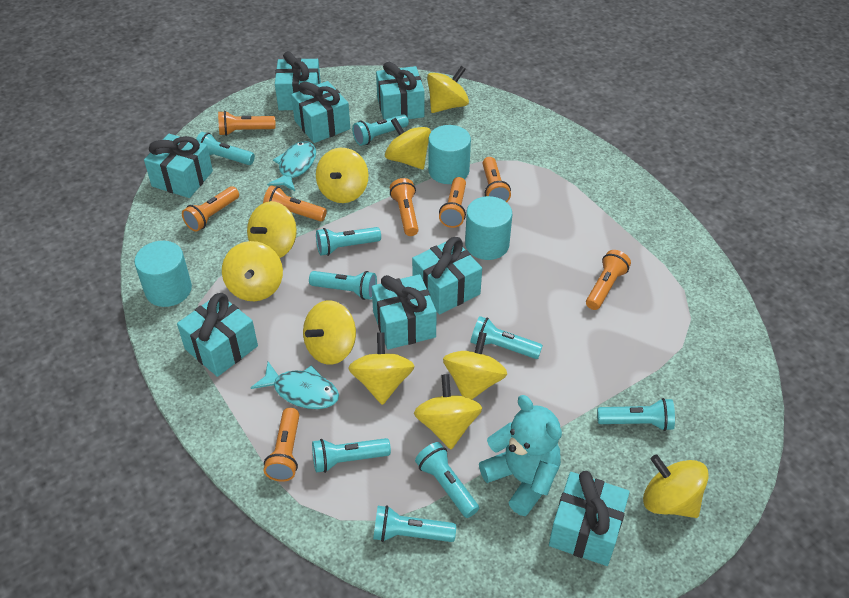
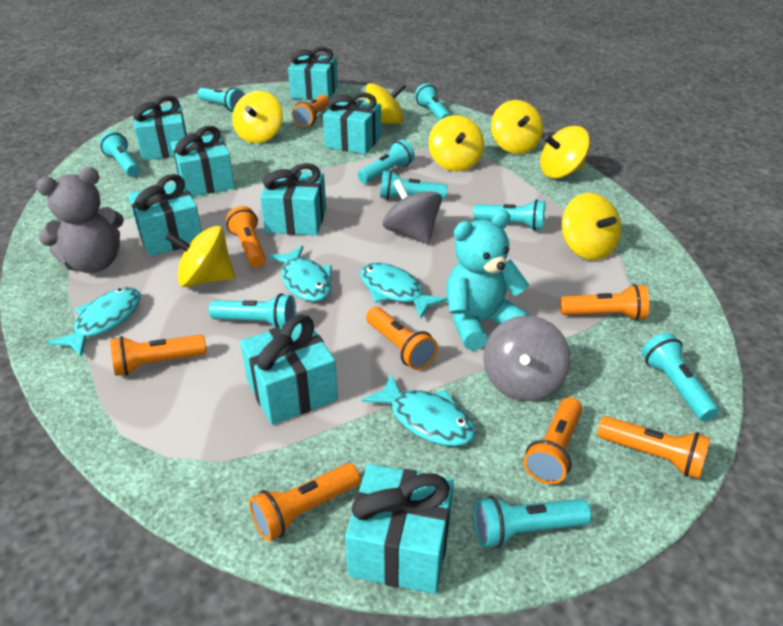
grey spinning top: none = 0 -> [383,179,442,244] [483,315,571,401] = 2
grey teddy bear: none = 0 -> [36,167,124,273] = 1
turquoise cylinder: [134,241,192,307] [428,125,471,184] [465,196,512,260] = 3 -> none = 0
turquoise fish: [251,362,339,409] [267,141,316,191] = 2 -> [47,287,141,357] [268,245,332,302] [360,263,447,319] [362,374,475,446] = 4
yellow spinning top: [222,241,283,301] [247,201,297,258] [303,300,356,365] [316,148,369,203] [348,332,415,405] [385,118,431,169] [414,374,482,449] [427,66,469,113] [443,332,507,399] [643,454,709,518] = 10 -> [165,226,235,287] [232,91,283,143] [366,82,407,124] [429,115,484,172] [491,100,543,154] [540,126,590,178] [562,193,621,260] = 7

